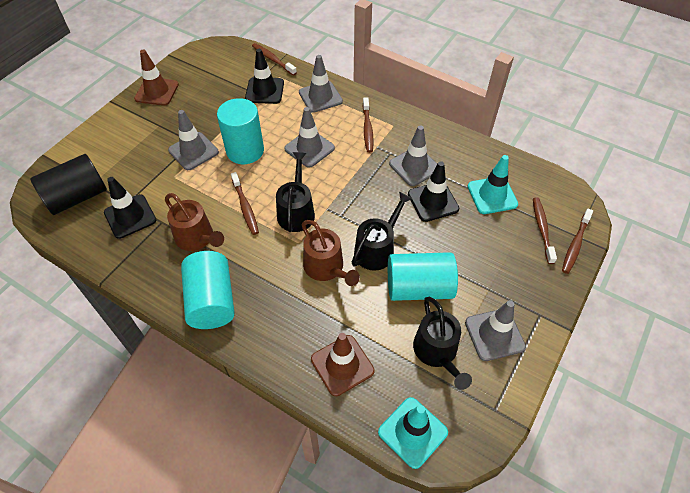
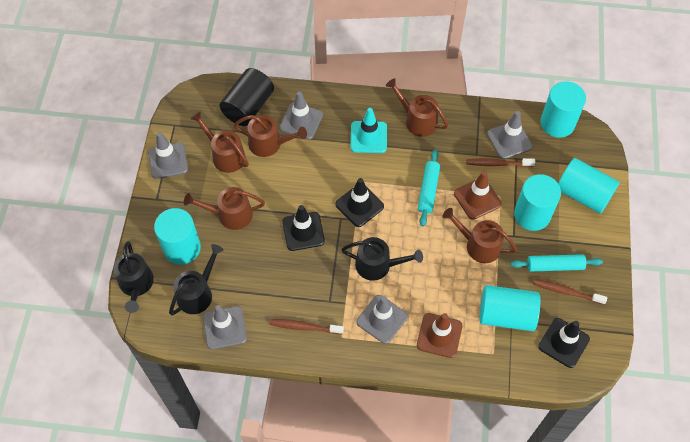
brown toothbrush: [231,172,259,235] [252,43,297,76] [363,97,374,153] [533,197,557,264] [562,209,593,274] = 5 -> [270,319,344,334] [466,158,535,167] [533,279,607,305] = 3
brown watering can: [165,193,224,251] [302,220,360,286] = 2 -> [184,187,265,230] [191,112,249,173] [234,115,307,157] [386,78,448,137] [442,208,517,263] = 5
turquoise cylinder: [181,251,235,329] [217,98,264,164] [388,252,458,301] = 3 -> [154,208,201,265] [480,285,540,331] [514,174,561,231] [540,81,586,138] [558,158,619,214] = 5
turquoise rolling pin: none = 0 -> [418,149,440,226] [511,254,603,272] = 2
turquoise traffic cone: [378,397,448,469] [468,155,518,214] = 2 -> [350,108,387,153] = 1

